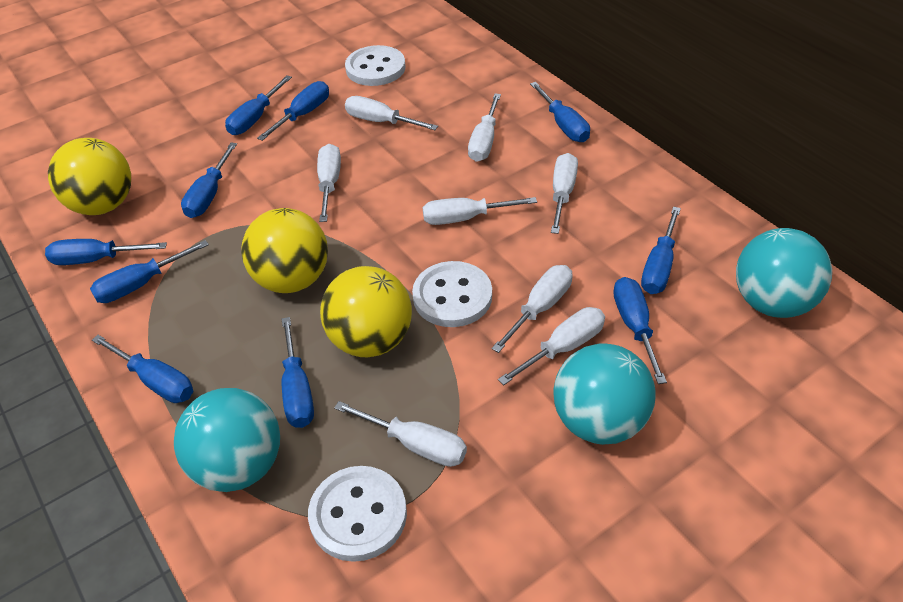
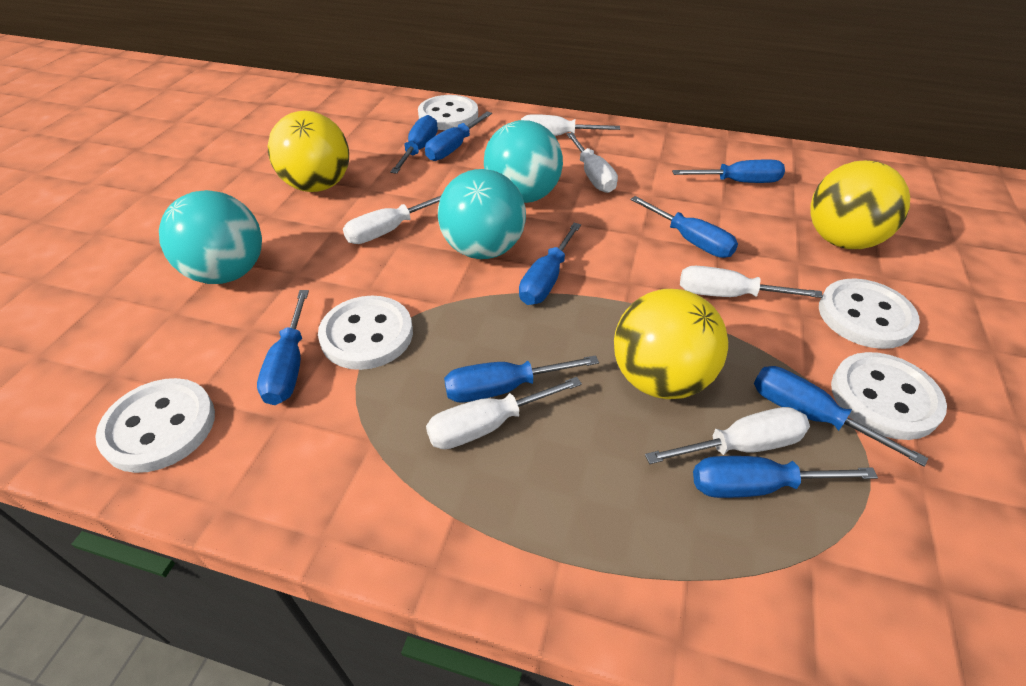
blue screwdriver: [45,239,167,265] [90,240,209,303] [92,335,193,403] [181,143,237,218] [225,75,292,135] [257,81,329,141] [281,317,314,428] [530,82,590,142] [613,277,667,384] [641,206,681,294] = 10 -> [257,290,309,405] [390,115,438,174] [425,111,492,161] [444,355,599,402] [519,223,581,305] [630,196,738,258] [672,160,785,183] [693,456,878,498] [754,366,928,467] = 9
white button: [308,466,407,562] [345,45,405,86] [412,261,492,327] = 3 -> [95,378,215,473] [318,296,413,370] [418,95,478,130] [819,279,920,349] [831,352,947,440] = 5
white screwdriver: [317,144,341,222] [334,401,467,467] [345,96,438,130] [423,197,537,225] [468,94,501,162] [492,265,573,353] [498,307,605,385] [551,153,578,234] = 8 -> [343,196,441,244] [426,377,582,449] [521,114,620,136] [566,132,618,193] [645,407,810,464] [680,266,823,298] = 6

